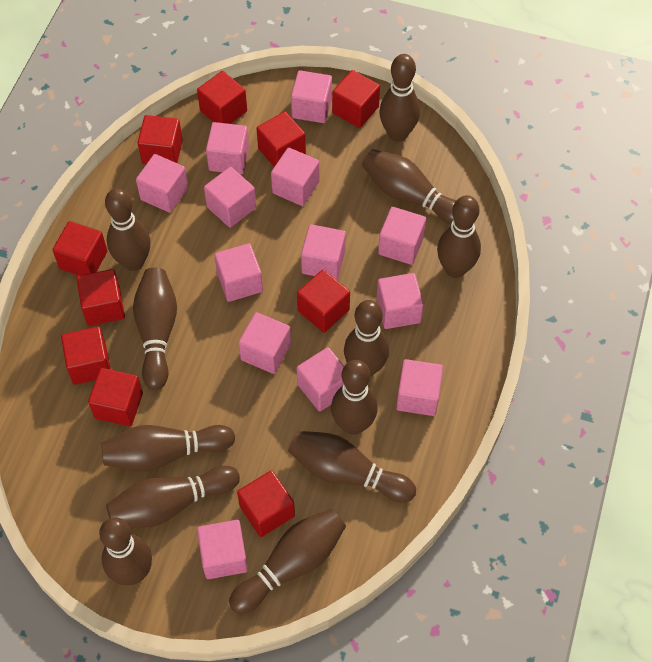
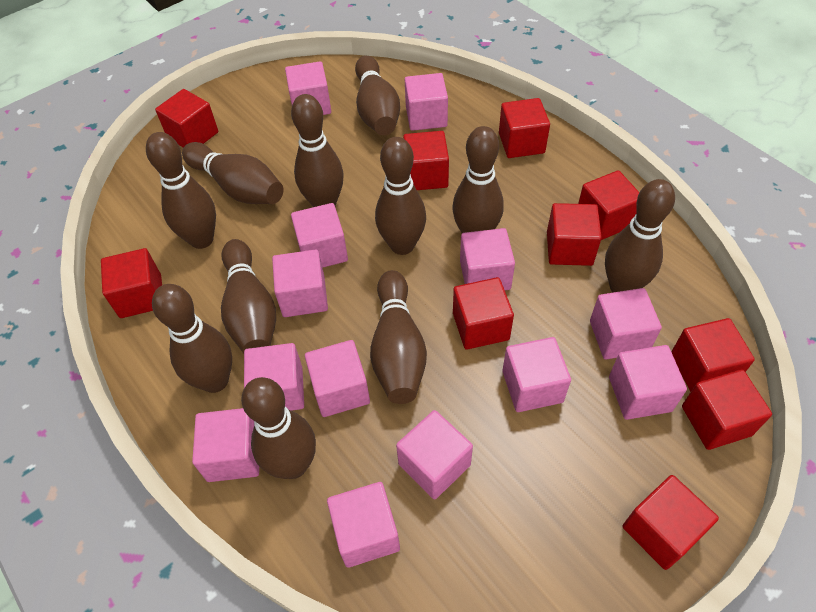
brown bowling pin: [99,517,152,585] [101,425,235,472] [105,188,151,271] [106,466,240,527] [133,268,177,390] [229,509,346,614] [288,431,416,503] [331,360,378,435] [344,300,389,377] [362,149,456,225] [380,54,420,142] [437,195,481,278] = 12 -> [146,132,216,249] [152,284,232,393] [182,142,284,204] [221,239,276,353] [241,377,316,479] [291,94,344,207] [355,56,400,135] [370,270,427,404] [375,137,426,255] [453,126,504,233] [605,179,675,293] = 11

